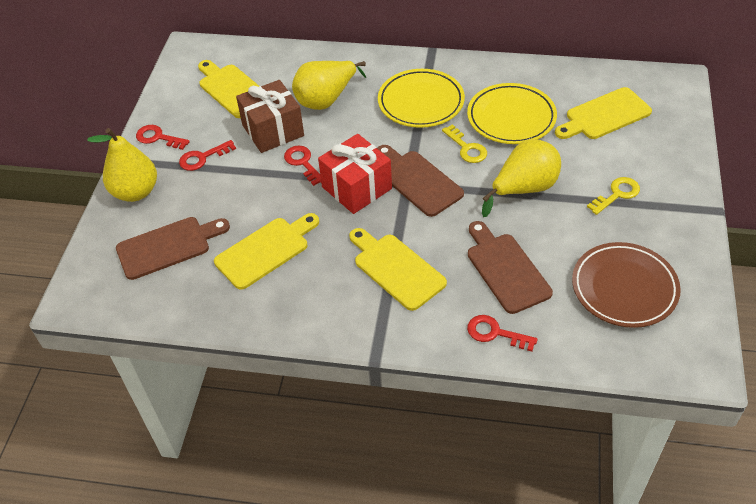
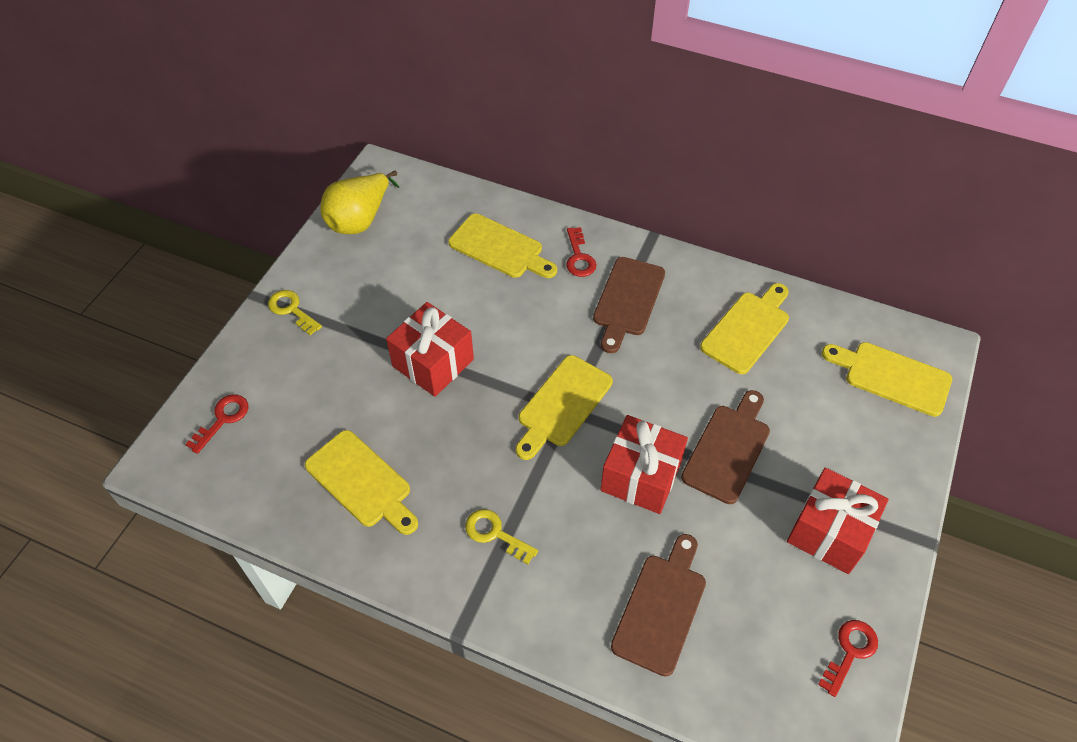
brown gift: [236,80,304,153] = 1 -> none = 0
brown plate: [572,242,681,328] = 1 -> none = 0
red gift: [318,134,392,214] = 1 -> [386,302,474,397] [601,415,688,514] [787,467,889,574] = 3
red key: [136,125,190,150] [179,140,236,171] [284,146,321,186] [467,315,538,351] = 4 -> [185,394,248,454] [566,227,597,277] [818,620,878,697] = 3
yellow cutting board: [198,60,259,118] [214,213,319,290] [349,228,447,311] [555,87,652,139] = 4 -> [305,430,418,535] [448,214,557,278] [516,355,613,460] [700,283,789,374] [822,342,952,417] = 5
yellow pear: [87,128,157,202] [292,61,366,110] [482,139,561,217] = 3 -> [320,170,399,234] = 1
yellow plate: [378,69,465,128] [467,83,557,144] = 2 -> none = 0

